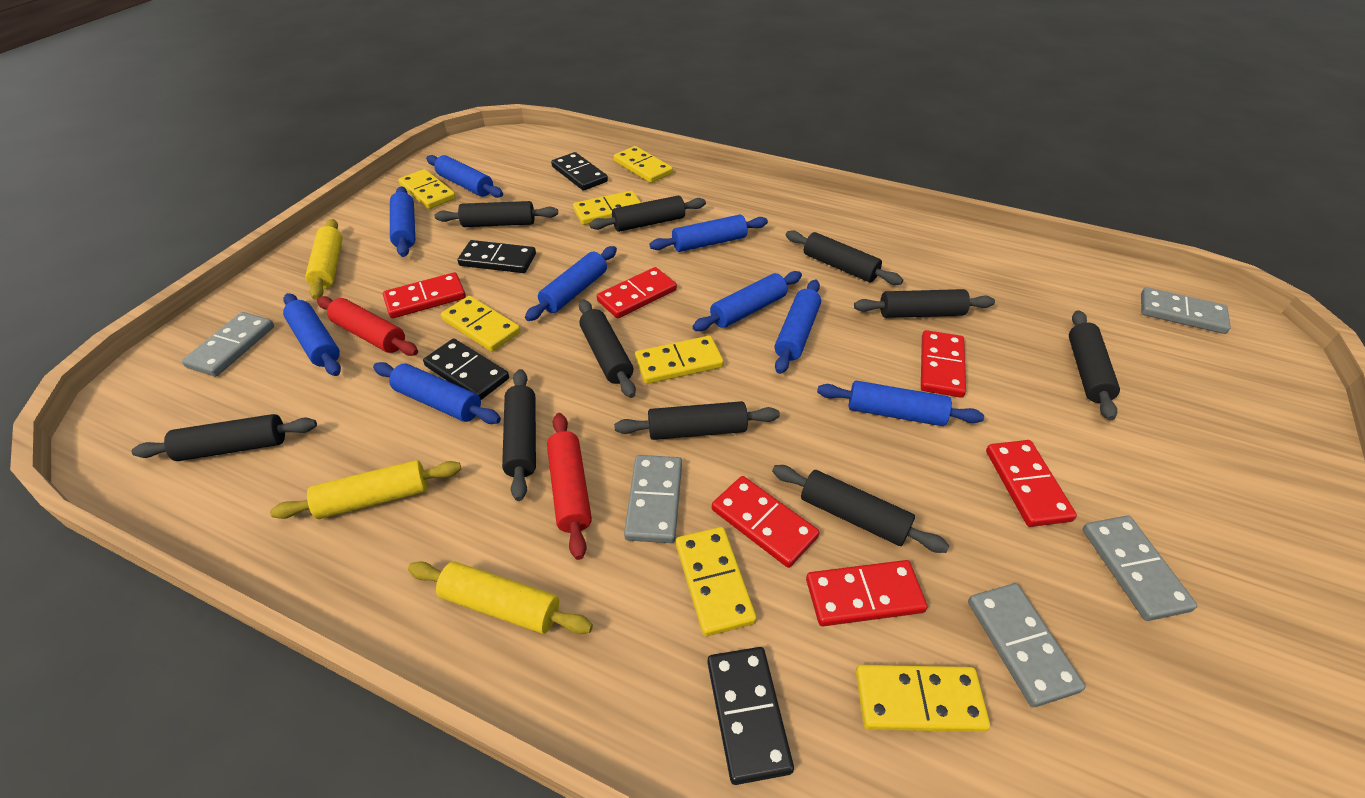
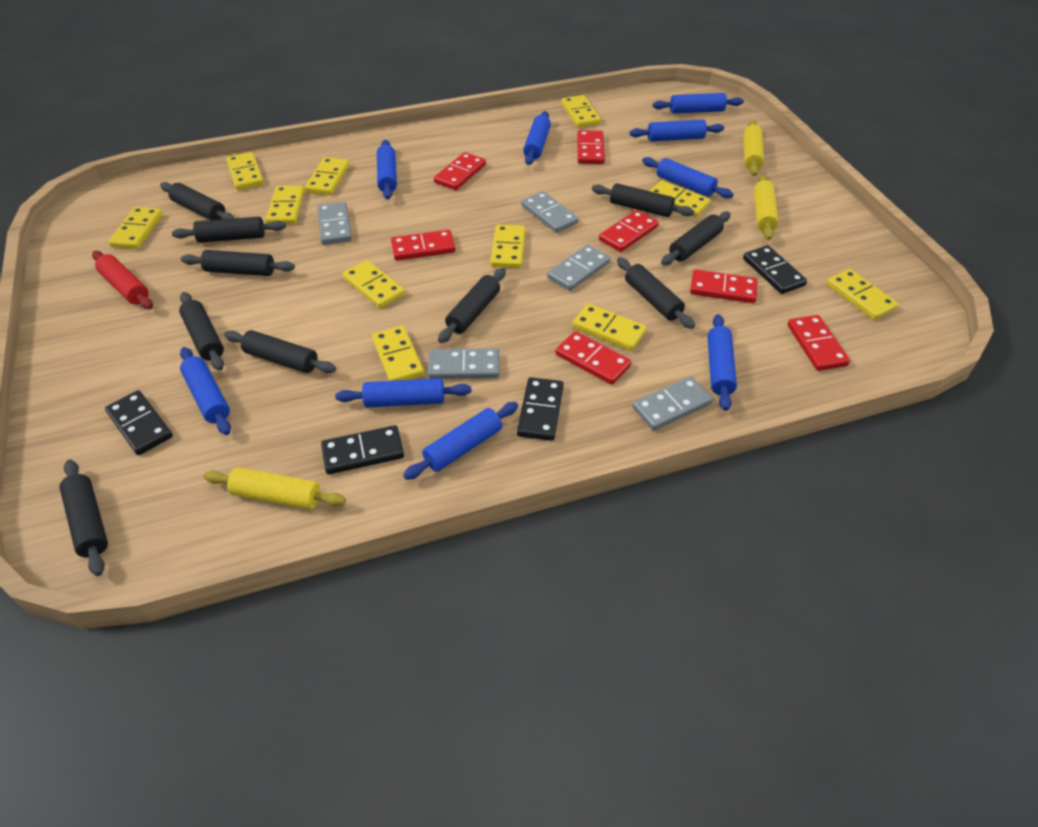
red domino: [383,272,466,318] [597,267,677,319] [712,476,819,568] [806,560,927,626] [921,330,966,398] [986,440,1077,527] = 6 -> [391,230,456,261] [434,152,486,190] [555,331,631,385] [577,130,605,164] [599,210,659,252] [690,269,758,303] [787,315,850,371] = 7
red rolling pin: [317,296,418,356] [547,413,592,560] = 2 -> [92,251,153,309] = 1
yellow domino: [398,169,456,209] [441,296,521,352] [573,191,641,225] [614,146,673,183] [635,336,724,384] [676,527,757,636] [856,665,990,732] = 7 -> [108,207,163,249] [226,152,264,190] [266,186,305,224] [305,157,349,195] [342,260,405,308] [372,326,424,381] [490,225,525,268] [561,95,601,128] [572,304,647,351] [649,180,710,217] [826,269,898,320] = 11

